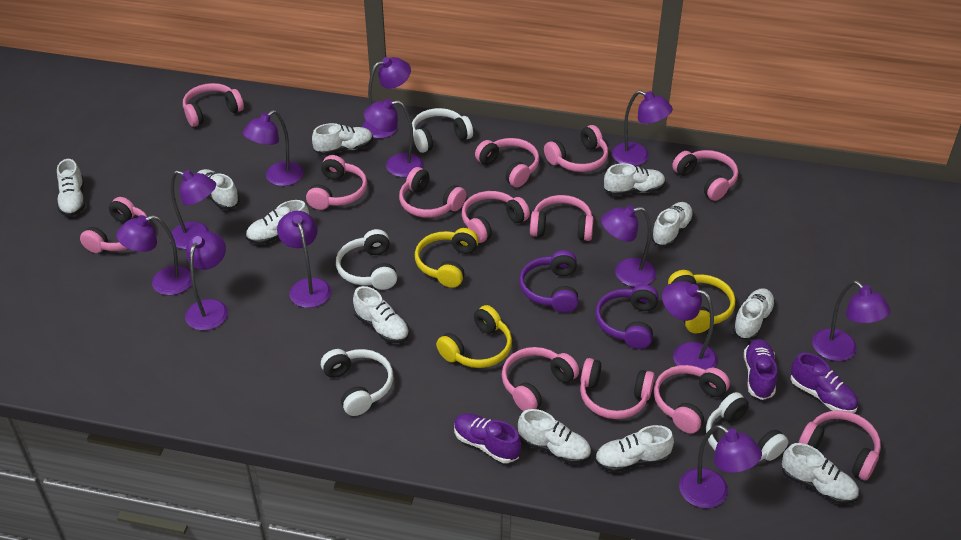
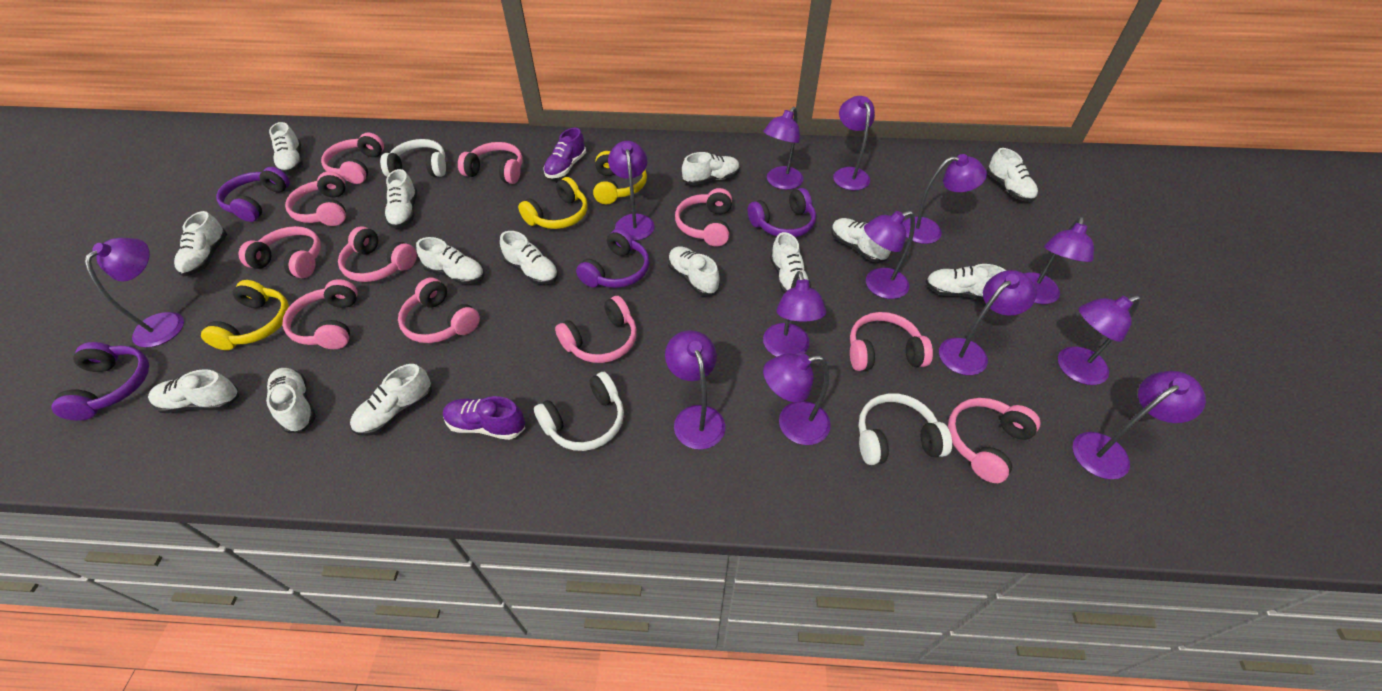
pink headphones: [80,197,149,253] [183,83,244,127] [306,155,367,210] [399,167,466,218] [462,191,530,243] [475,138,539,187] [502,347,579,411] [530,195,594,241] [544,125,608,172] [580,358,655,419] [654,365,730,433] [672,150,738,201] [798,410,881,481] = 13 -> [239,226,321,278] [282,279,358,349] [285,171,346,226] [321,132,384,184] [338,226,417,282] [398,278,480,343] [458,142,523,184] [555,296,637,363] [675,188,732,246] [850,312,933,371] [948,398,1040,483] = 11
purple headphones: [519,250,579,313] [595,284,659,349] = 2 -> [51,342,149,420] [216,167,290,222] [576,228,649,288] [748,188,816,237] = 4
purple lamp: [116,215,192,295] [169,170,216,249] [185,231,228,330] [243,110,304,186] [277,211,331,308] [362,57,411,139] [364,99,423,177] [601,205,656,287] [612,90,673,166] [662,281,717,375] [679,425,762,508] [812,280,891,361] = 12 -> [85,238,184,347] [608,141,655,241] [665,330,725,449] [763,107,804,190] [763,271,826,357] [763,353,831,445] [833,96,875,190] [864,211,915,299] [903,154,987,244] [939,270,1037,375] [1024,217,1094,304] [1058,295,1141,385] [1073,371,1206,479] = 13
purple shoe: [454,413,521,463] [744,339,777,400] [791,353,858,413] = 3 -> [443,396,525,440] [543,128,586,178] = 2
white headphones: [321,349,393,416] [336,229,397,290] [412,108,473,153] [706,392,788,461] = 4 -> [380,139,446,177] [534,372,624,451] [858,394,952,465] = 3
white shoe: [57,159,85,217] [198,169,240,210] [246,200,309,244] [312,123,373,155] [353,286,409,343] [518,409,591,464] [595,425,674,472] [604,163,666,196] [651,202,694,247] [732,288,776,340] [782,443,859,504] = 11 -> [148,369,239,413] [174,211,227,276] [266,368,316,433] [269,122,303,173] [350,364,432,436] [384,169,417,229] [416,237,484,284] [500,231,558,285] [668,246,720,296] [682,152,740,186] [770,232,811,293] [831,218,891,263] [925,264,1006,301] [987,148,1038,202] = 14

